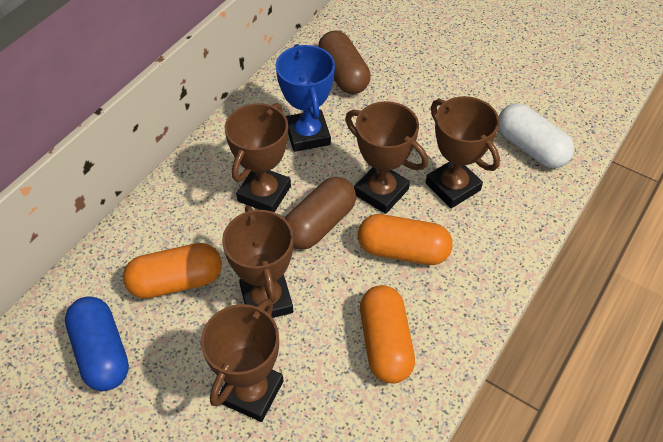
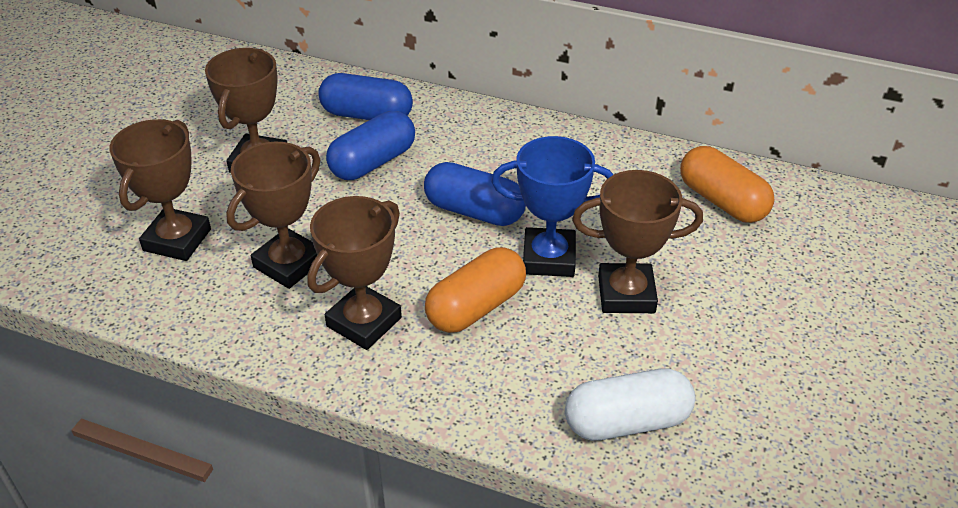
blue capsule: [65,296,129,391] = 1 -> [318,73,413,120] [326,111,415,180] [424,162,526,226] = 3
brown capsule: [285,177,356,250] [318,30,371,94] = 2 -> none = 0
orange capsule: [123,243,222,299] [358,214,453,265] [360,285,415,384] = 3 -> [425,247,526,333] [680,146,774,223] = 2

